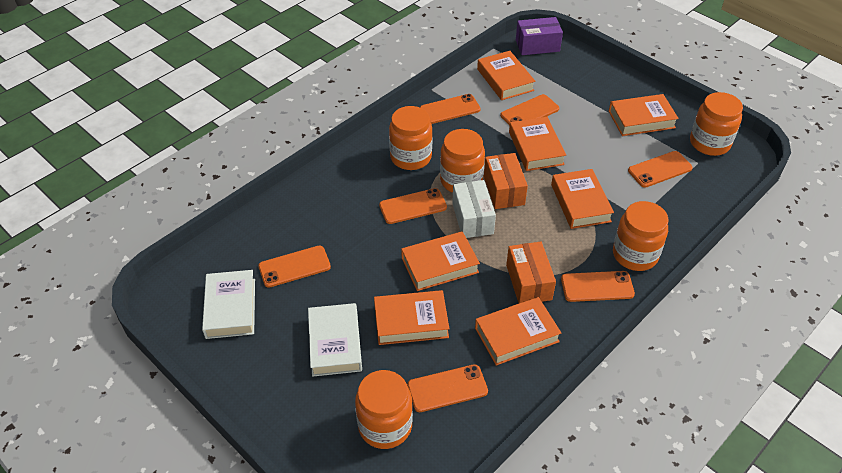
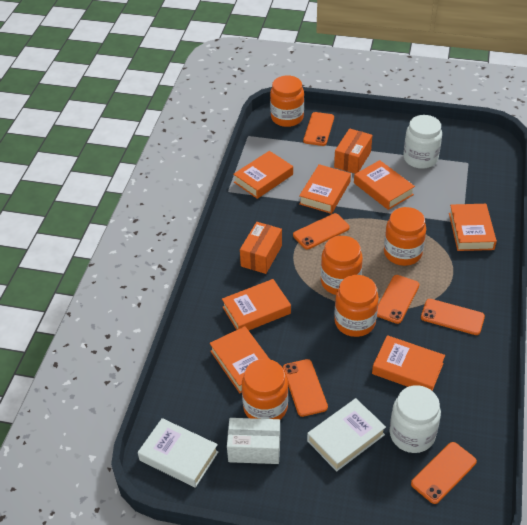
orange phone: [258,245,331,288] [379,188,447,224] [407,364,488,412] [420,94,481,124] [500,94,559,125] [561,271,635,302] [628,151,693,188] = 7 -> [283,359,328,417] [293,213,350,249] [303,112,334,146] [377,275,419,324] [411,442,477,504] [421,299,485,335] = 6
purple box: [516,17,563,55] = 1 -> none = 0
white jar: none = 0 -> [390,385,441,453] [403,115,442,169] = 2

